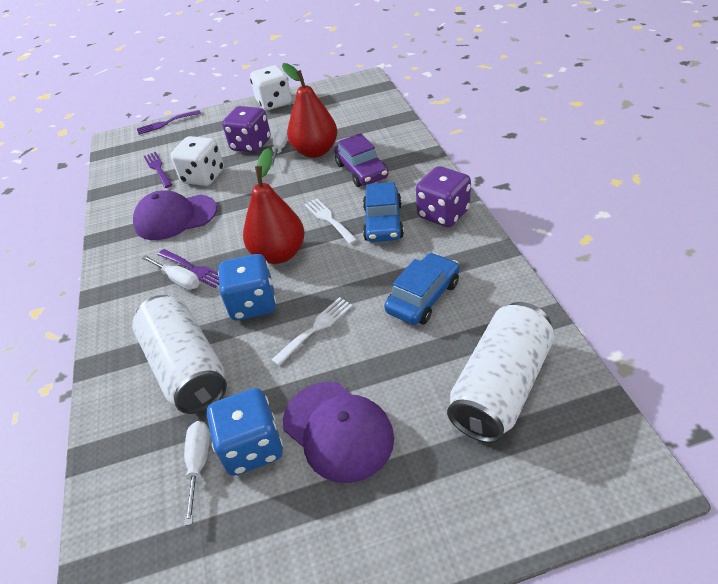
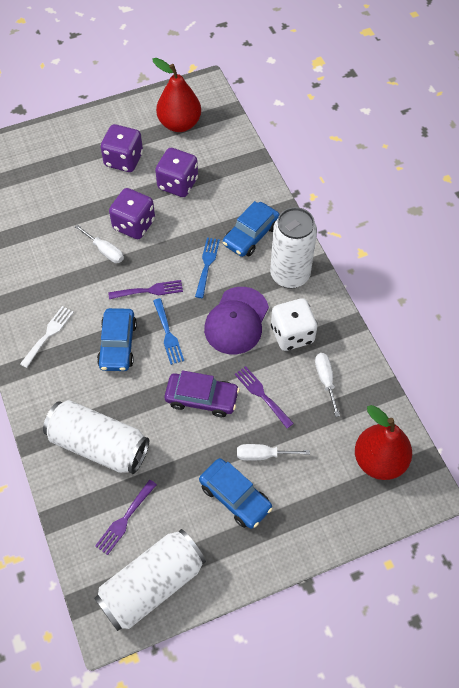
blue car: [363,182,404,242] [384,253,460,325] = 2 -> [97,308,137,371] [199,458,273,529] [223,201,280,257] = 3
blue dice: [207,388,283,476] [218,254,276,321] = 2 -> none = 0
blue fork: none = 0 -> [153,298,184,365] [195,238,220,298] = 2
purple cap: [133,190,217,240] [283,382,394,483] = 2 -> [204,287,269,354] = 1
purple dice: [222,106,271,153] [416,166,471,227] = 2 -> [101,124,143,172] [109,188,155,239] [155,148,198,197] = 3
white can: [132,295,227,414] [447,302,554,443] = 2 -> [43,400,149,474] [94,529,206,631] [270,207,317,289] = 3
white dice: [171,136,224,186] [250,65,292,110] = 2 -> [271,298,317,351] = 1
white fork: [272,297,353,366] [304,199,357,244] = 2 -> [20,306,74,368] = 1

